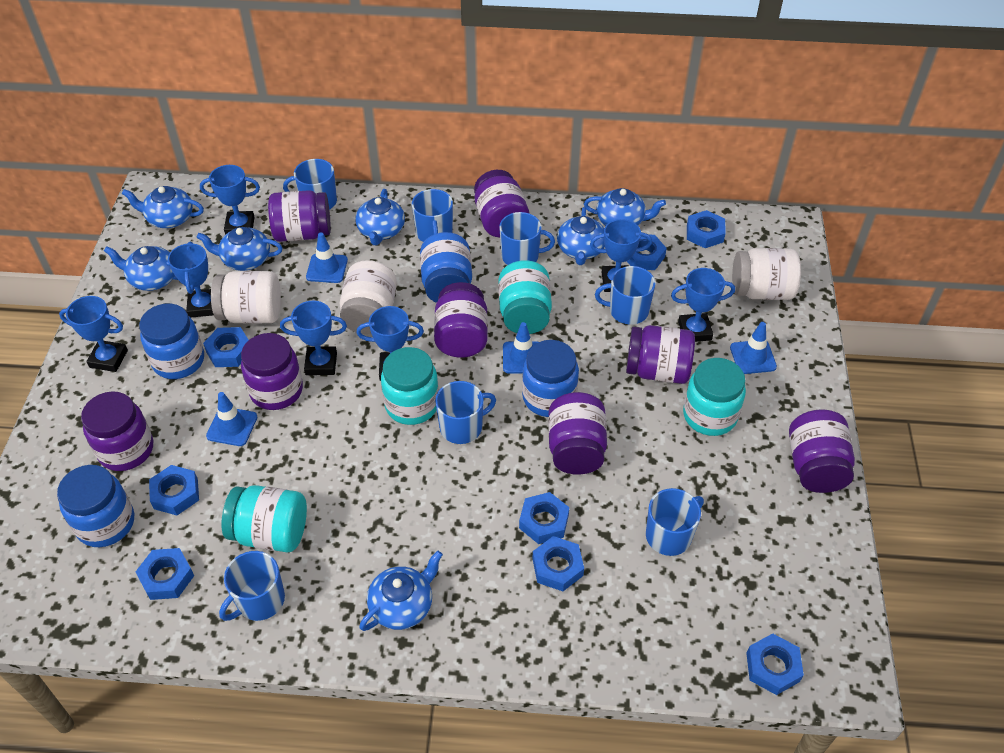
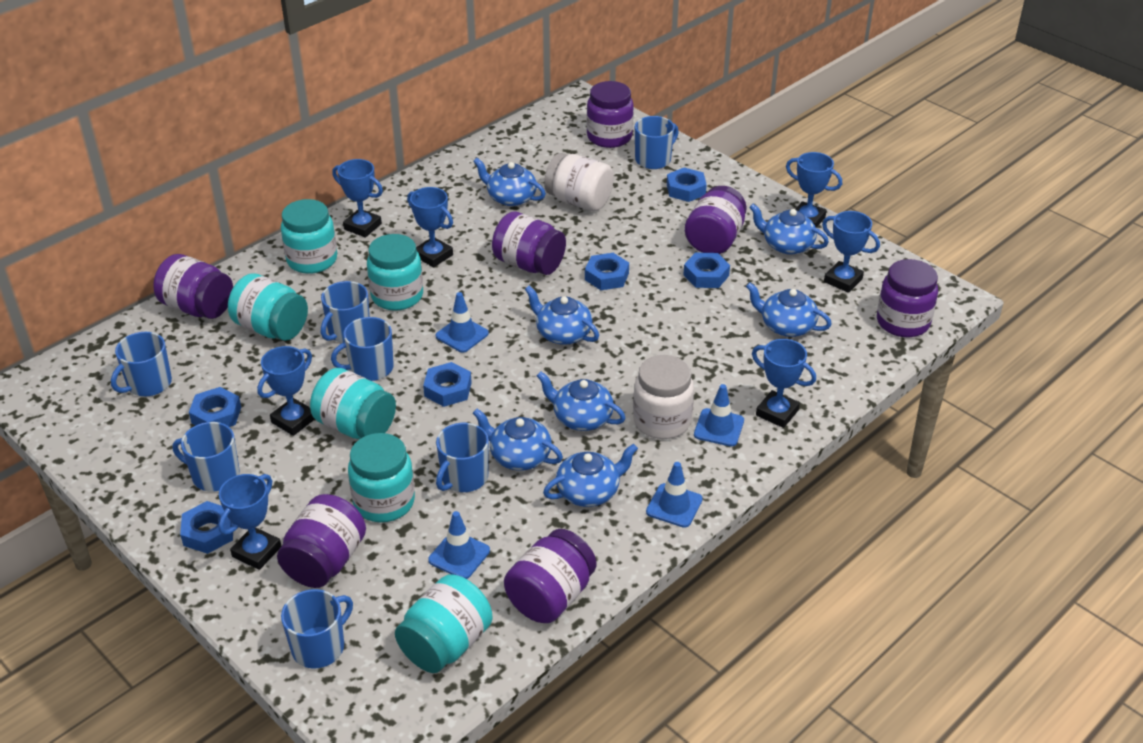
blue jar: [57,465,134,547] [139,304,204,379] [420,232,472,303] [522,340,579,417] = 4 -> none = 0
blue nut: [136,548,194,600] [149,465,199,515] [203,327,249,367] [519,492,569,544] [532,536,584,591] [627,235,667,270] [687,210,726,248] [746,633,804,695] = 8 -> [180,501,234,554] [189,387,241,427] [423,362,472,407] [585,253,629,290] [667,168,707,202] [684,253,730,288] = 6
purple jar: [81,391,153,471] [241,333,303,410] [268,190,331,242] [434,282,488,358] [474,170,529,238] [548,392,607,475] [626,325,695,384] [789,409,855,493] = 8 -> [153,254,233,319] [277,494,366,588] [492,211,566,275] [504,529,596,623] [587,81,634,148] [685,186,747,254] [877,259,938,337] = 7
turquoise jar: [221,485,307,552] [381,347,439,425] [498,260,552,334] [683,358,746,436] = 4 -> [228,273,308,341] [281,199,337,274] [310,368,396,439] [348,433,415,522] [367,234,423,311] [395,574,493,673] = 6
white jar: [211,271,281,324] [340,260,397,334] [732,248,801,300] = 3 -> [544,153,614,211] [633,355,694,439] = 2

